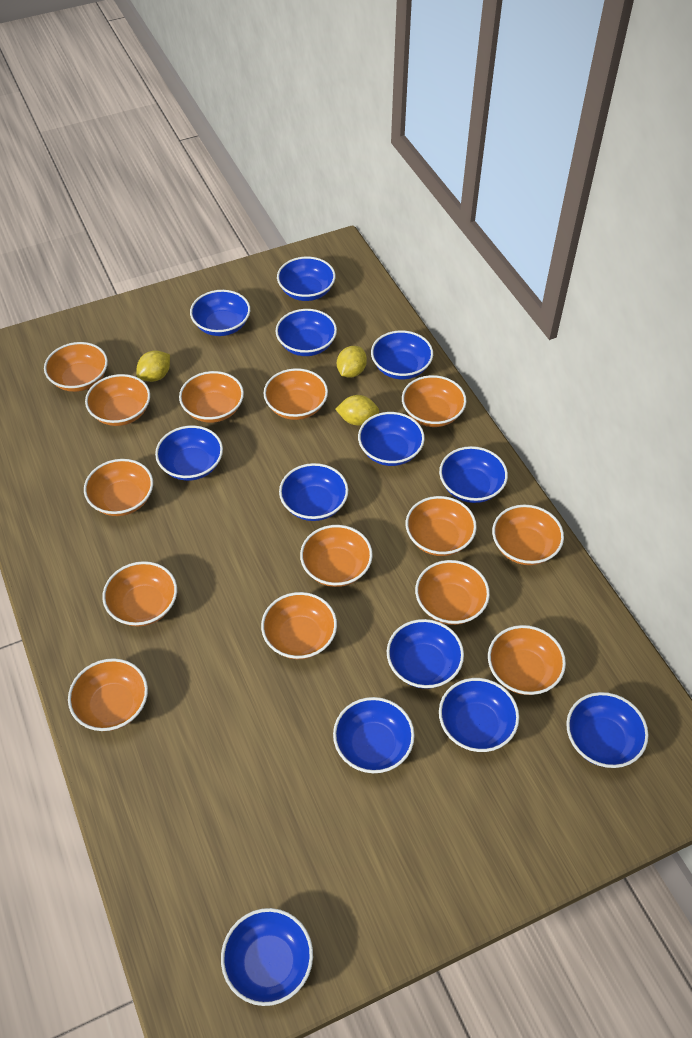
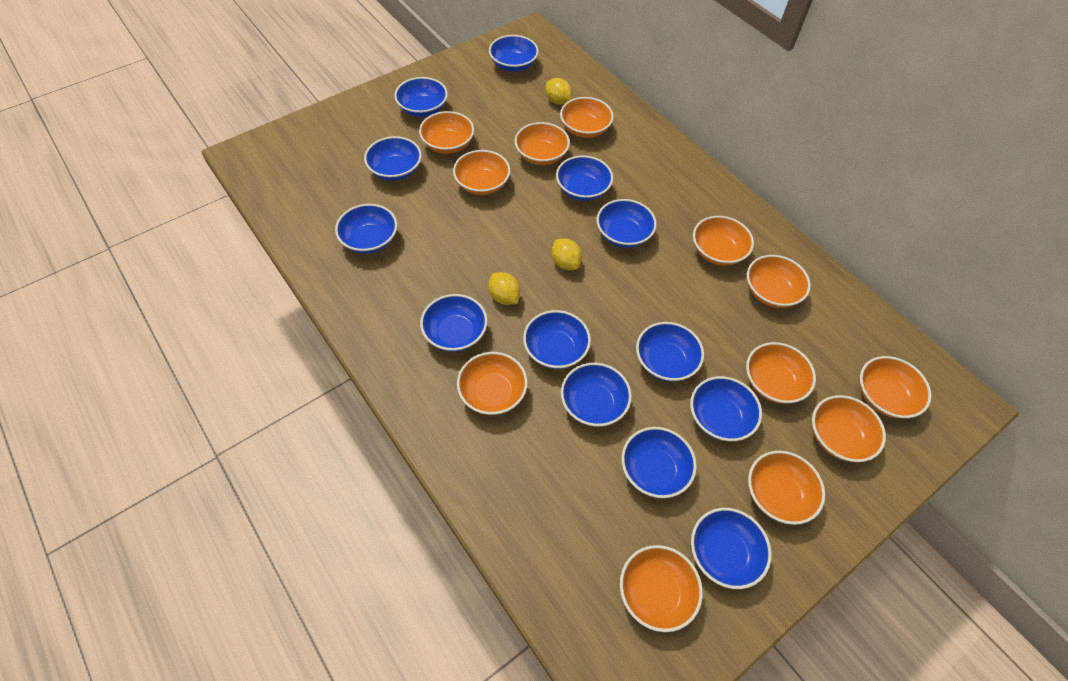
orange bowl: [44,342,108,392] [68,658,148,731] [84,459,153,516] [85,374,150,426] [102,561,177,626] [179,371,244,423] [261,592,337,659] [263,368,328,420] [300,525,373,587] [402,375,466,427] [406,496,477,556] [415,560,490,625] [488,625,566,695] [492,505,564,565] = 14 -> [419,111,474,154] [453,150,511,195] [457,352,527,415] [515,122,570,165] [560,97,614,138] [620,545,703,632] [693,216,754,266] [746,342,816,404] [747,255,811,308] [748,451,825,525] [812,395,886,462] [860,356,932,418] = 12

